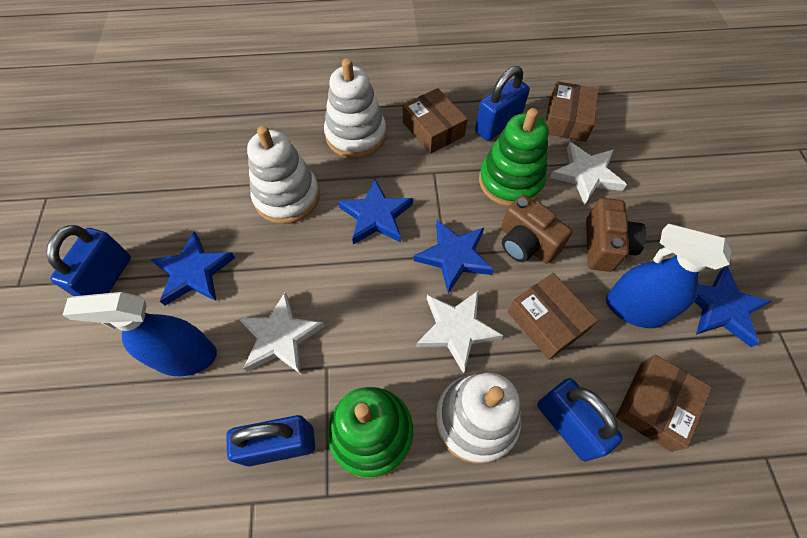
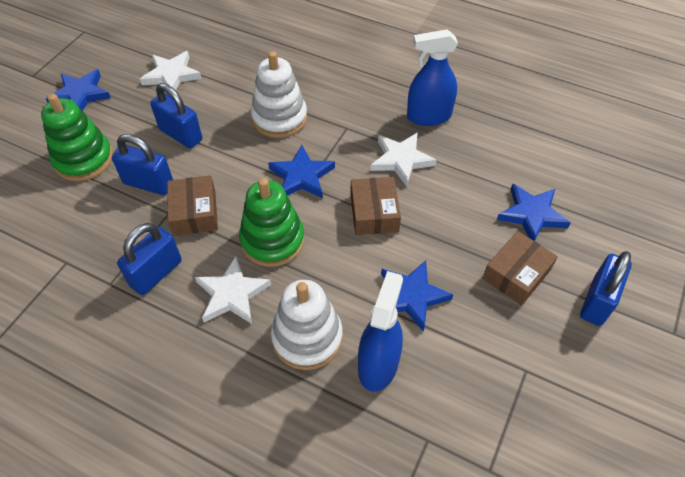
brown box: [403,88,468,154] [507,273,598,360] [546,81,599,142] [616,355,712,452] = 4 -> [167,175,218,236] [350,177,401,235] [482,231,558,305] = 3
brown camera: [501,195,572,264] [586,198,647,272] = 2 -> none = 0
white stacking toy: [247,126,320,224] [324,58,386,158] [435,373,521,464] = 3 -> [251,51,307,138] [271,280,343,370] = 2

